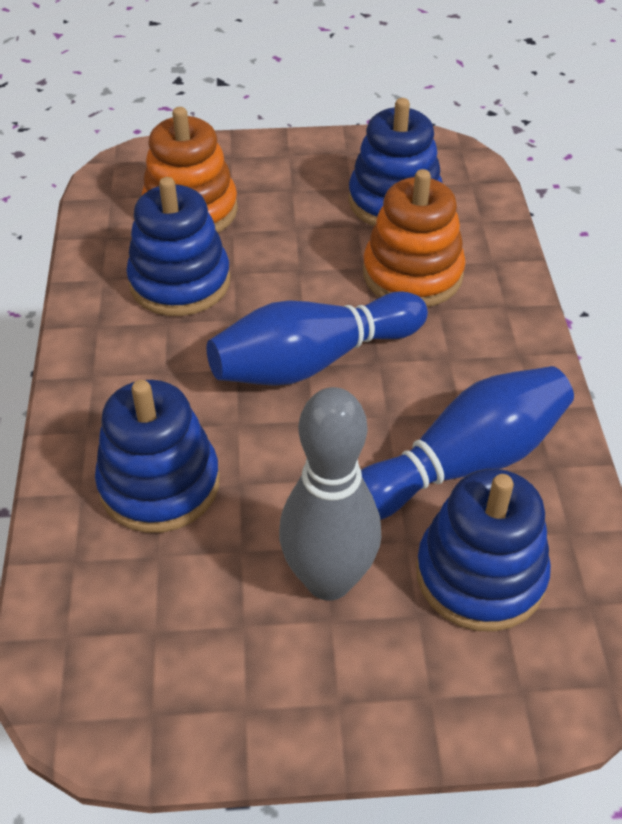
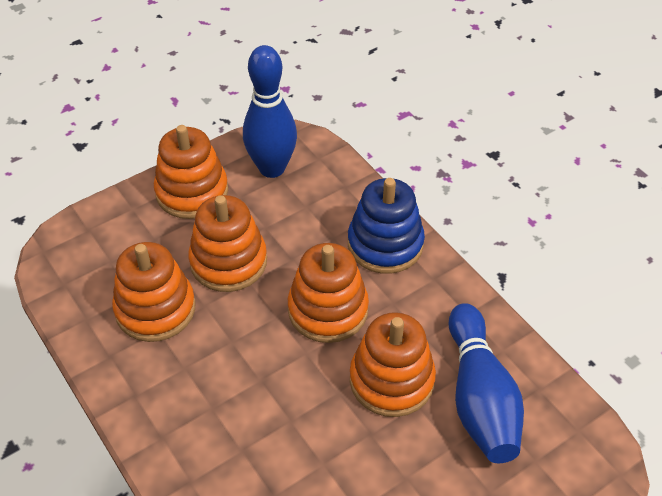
blue stacking toy: [95,380,220,533] [126,177,230,316] [348,98,442,226] [416,469,551,632] = 4 -> [348,178,425,274] = 1
grey bowling pin: [279,387,381,601] = 1 -> none = 0
orange stacking toy: [141,107,238,233] [363,169,466,307] = 2 -> [112,242,195,342] [154,125,228,219] [188,195,267,292] [288,243,369,343] [350,312,436,417] = 5

